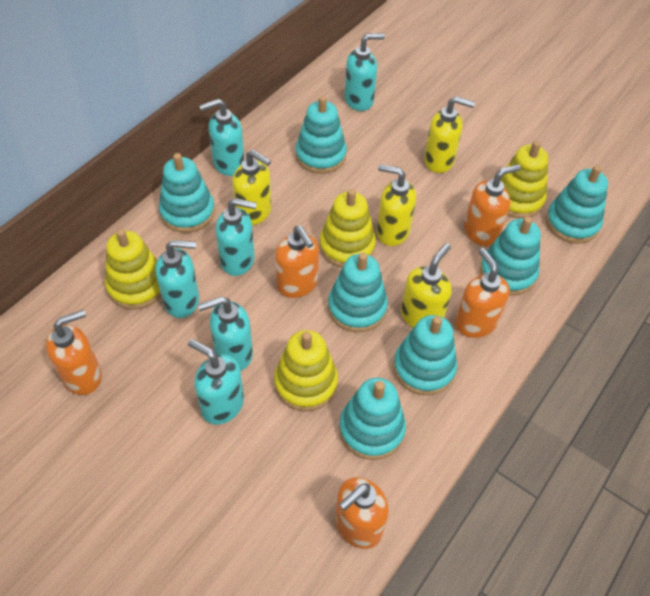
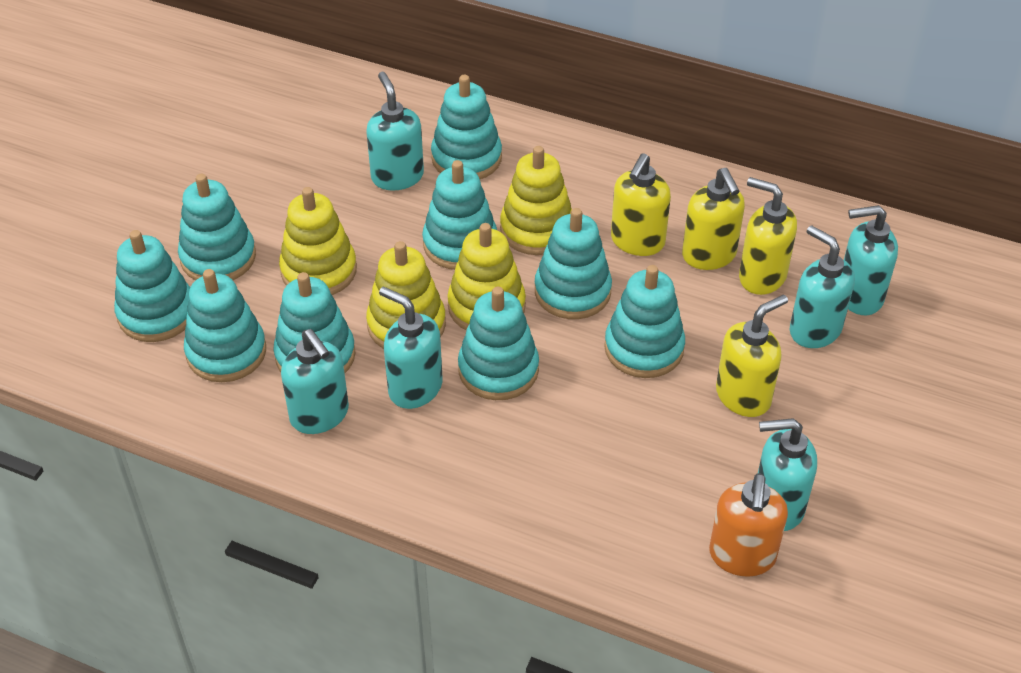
orange soap dispenser: [46,310,102,395] [275,226,319,298] [335,477,389,549] [455,248,510,338] [464,164,521,246] = 5 -> [709,473,788,577] = 1
turquoise stacking toy: [159,153,215,233] [295,96,347,174] [328,252,388,332] [339,378,406,460] [393,315,457,395] [480,216,541,296] [546,165,608,244] = 7 -> [114,230,190,342] [178,174,256,280] [184,269,266,382] [273,272,356,373] [422,160,497,270] [431,75,502,179] [458,287,539,400] [535,208,612,319] [604,265,685,378] = 9

